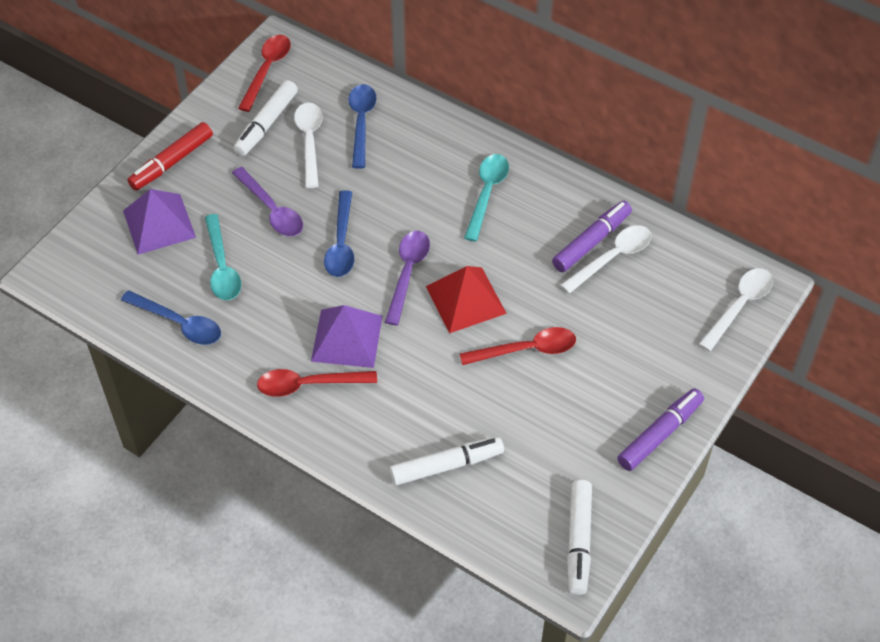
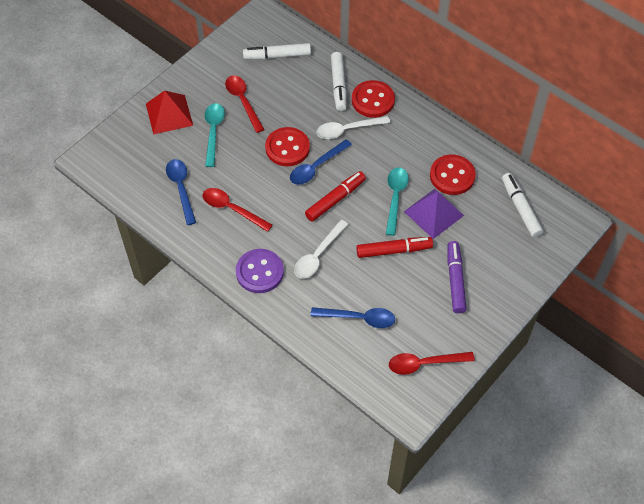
purple button: none = 0 -> [236,249,284,293] = 1
purple marker: [552,201,632,272] [617,388,704,471] = 2 -> [448,241,467,313] = 1
purple pyramid: [123,189,196,255] [311,305,383,368] = 2 -> [404,189,464,239] = 1
purple spoon: [232,167,303,236] [385,231,430,325] = 2 -> none = 0
red button: none = 0 -> [265,127,310,166] [352,80,395,118] [430,155,476,195] = 3
red marker: [127,122,213,190] = 1 -> [305,171,366,221] [356,237,433,258] = 2
white spoon: [294,103,323,188] [560,225,652,294] [699,268,773,352] = 3 -> [294,220,348,279] [316,116,390,139] = 2

